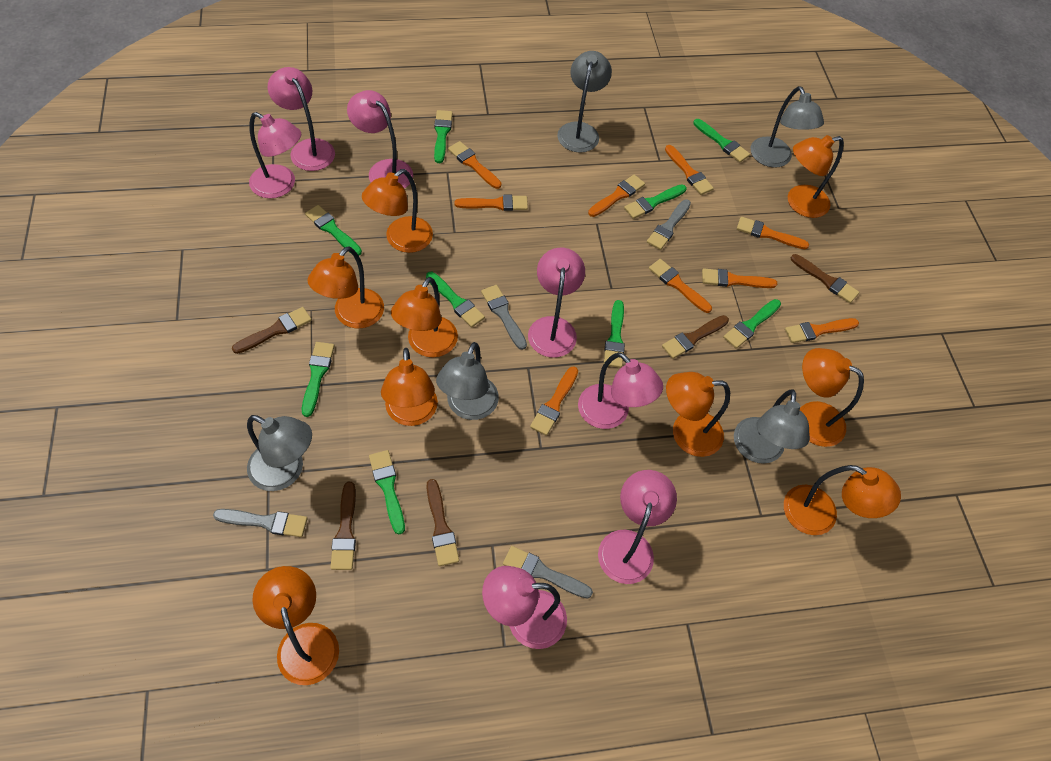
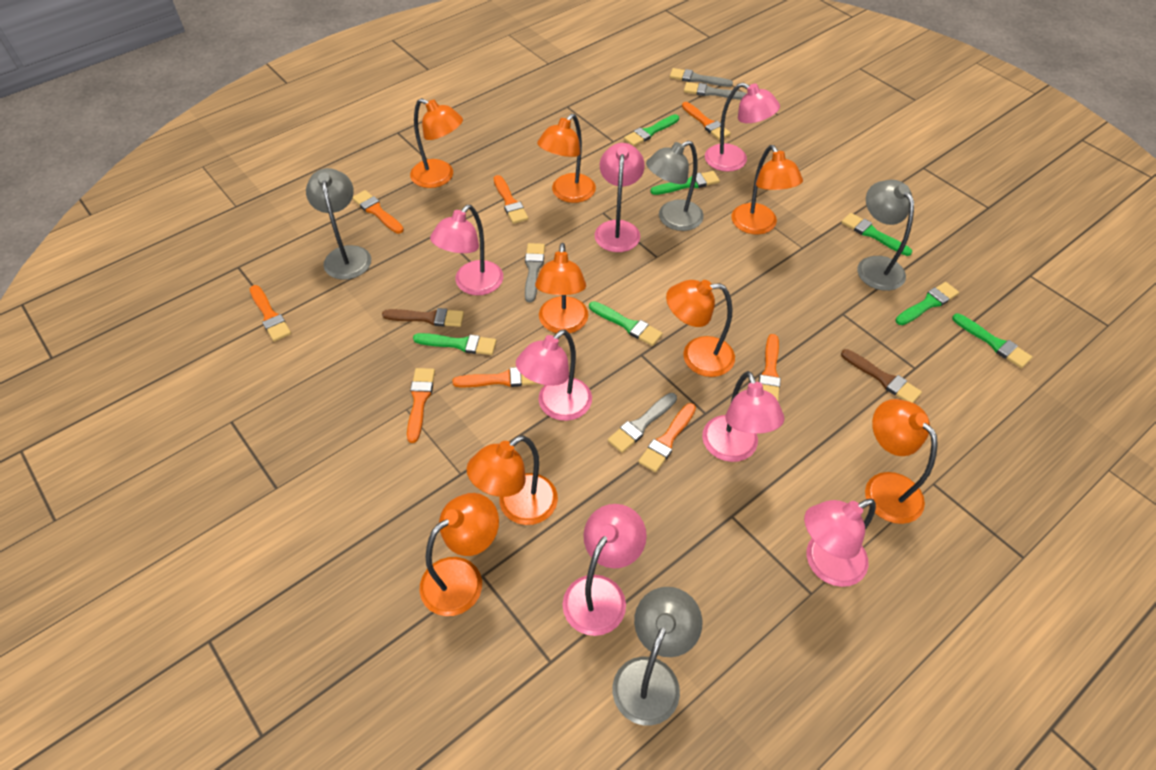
brown brush: [232,307,312,354] [330,482,356,570] [426,479,459,566] [662,315,729,359] [791,254,859,303] = 5 -> [382,308,464,327] [841,349,922,403] = 2
green brush: [302,342,334,417] [305,205,362,256] [369,450,405,534] [426,272,485,327] [434,110,452,163] [604,300,625,368] [624,184,687,219] [693,119,750,162] [723,299,781,348] = 9 -> [413,333,496,355] [589,301,663,346] [624,114,679,146] [650,171,720,195] [841,213,912,256] [896,282,959,325] [952,314,1032,368] = 7
grey lamp: [247,415,312,491] [436,342,499,420] [557,51,612,153] [734,390,810,464] [751,86,824,168] = 5 -> [306,168,371,280] [613,587,702,726] [646,141,704,231] [857,180,914,291] = 4
orange brush: [448,141,501,189] [455,195,528,211] [530,366,578,436] [588,175,645,217] [649,259,712,313] [665,145,714,195] [702,268,777,288] [737,217,809,249] [785,318,859,343] = 9 -> [250,285,291,342] [352,190,404,234] [407,368,435,443] [452,367,539,387] [494,175,528,224] [638,403,696,472] [682,102,731,140] [759,334,781,401] = 8
orange lamp: [252,566,339,685] [307,246,384,329] [362,169,433,253] [381,348,438,426] [391,277,458,357] [666,372,730,457] [784,465,901,535] [788,135,844,218] [800,348,864,447] = 9 -> [410,98,463,188] [419,493,499,616] [467,435,558,525] [535,243,588,333] [537,114,596,203] [666,280,735,377] [731,145,803,234] [865,399,938,524] = 8

